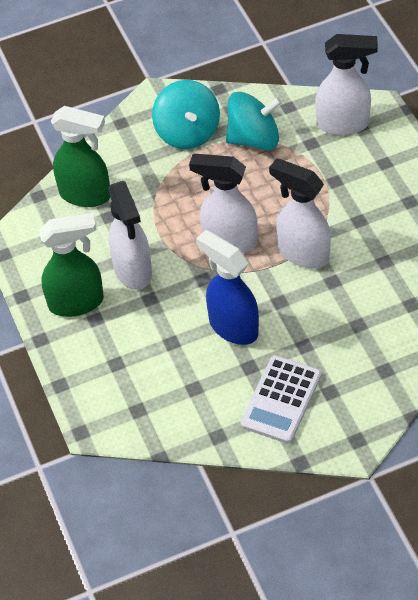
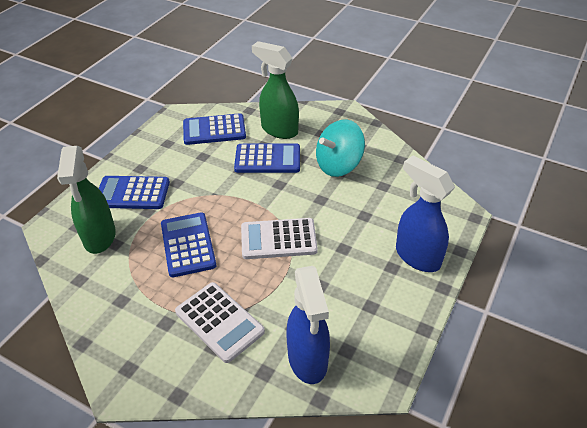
blue calculator: none = 0 -> [99,176,170,209] [161,212,216,277] [183,113,246,145] [234,144,300,173] = 4
blue spray bottle: [196,230,259,345] = 1 -> [286,266,330,384] [396,156,455,272] = 2
turquoise spinning top: [152,80,220,149] [226,92,282,150] = 2 -> [316,120,365,177] = 1
white calculator: [240,355,321,443] = 1 -> [175,282,265,363] [241,218,318,259] = 2
white spray bottle: [108,181,152,290] [189,154,258,253] [269,158,331,268] [315,34,378,135] = 4 -> none = 0

